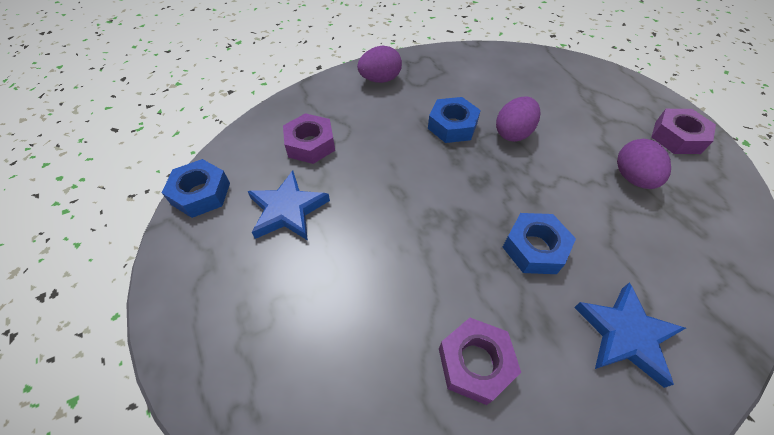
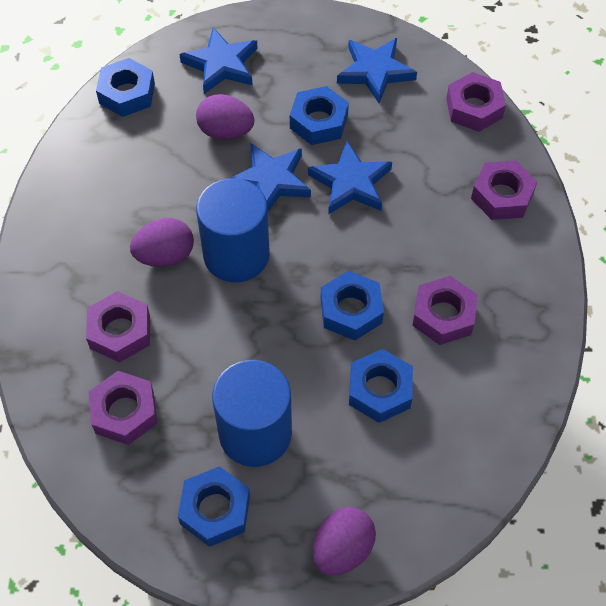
blue cylinder: none = 0 -> [196,178,270,282] [212,360,292,467] = 2
blue nut: [162,159,230,218] [428,97,481,143] [503,213,576,274] = 3 -> [96,58,155,117] [178,466,250,547] [290,86,349,145] [320,271,384,340] [349,349,413,423] = 5
blue star: [247,171,330,240] [574,282,686,388] = 2 -> [179,27,258,94] [231,143,311,212] [308,141,392,215] [337,38,417,103] = 4
purple nut: [283,113,335,164] [439,318,521,405] [651,109,716,154] = 3 -> [86,291,150,362] [88,371,158,445] [412,276,478,345] [446,72,506,132] [471,160,537,220] = 5

